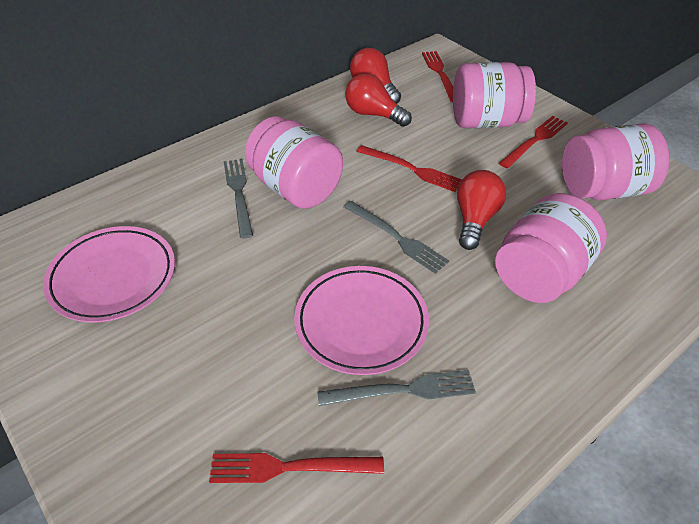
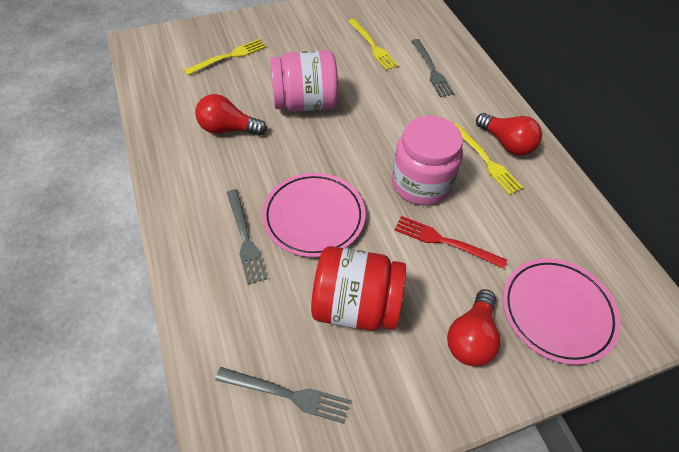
pink jar: [245,116,343,209] [453,62,536,128] [495,193,607,303] [562,123,670,200] = 4 -> [270,50,338,112] [392,116,463,205] = 2
red fork: [209,453,384,483] [356,145,462,192] [422,51,453,102] [499,116,568,168] = 4 -> [395,216,507,269] = 1
red jar: none = 0 -> [311,246,406,331] = 1
yellow fork: none = 0 -> [184,39,266,76] [348,19,399,70] [455,123,523,195] = 3

